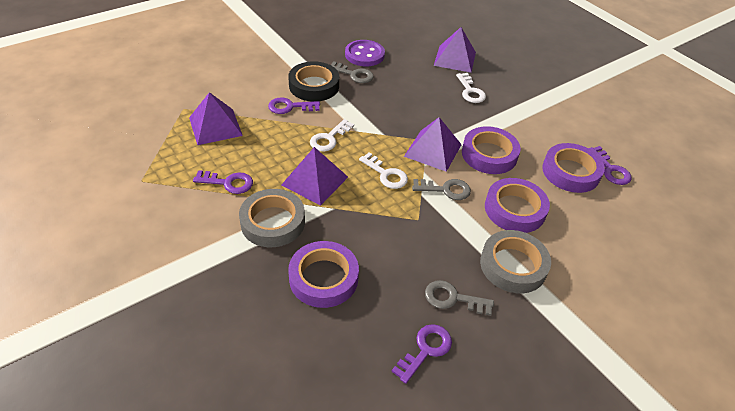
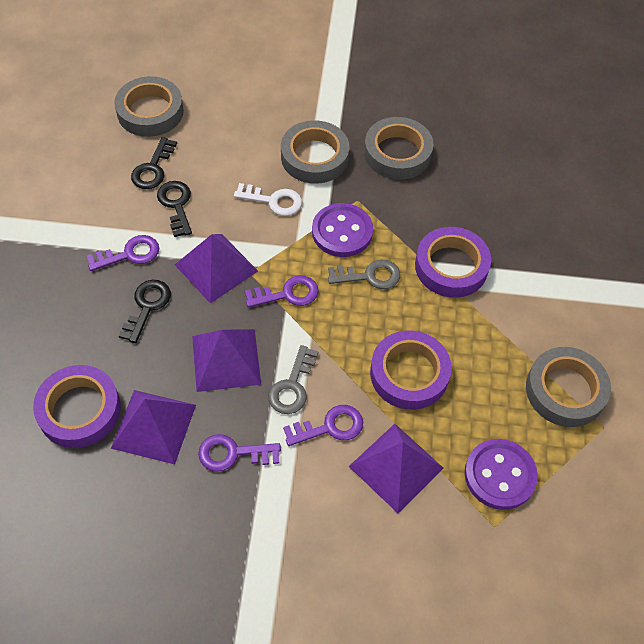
black key: none = 0 -> [119,280,171,343] [131,137,177,189] [157,181,192,237] = 3
black tape: [288,61,339,101] = 1 -> none = 0
grey key: [331,61,374,83] [412,179,471,200] [425,280,494,316] = 3 -> [268,345,318,414] [328,259,400,289] = 2
grey tape: [239,189,305,247] [480,230,551,293] = 2 -> [114,76,184,137] [281,120,349,184] [364,117,434,180] [526,347,611,427] = 4
purple button: [345,40,385,66] = 1 -> [312,203,373,257] [464,439,538,510] = 2
purple tape: [288,241,359,308] [462,126,521,174] [485,178,550,233] [542,143,605,193] = 4 -> [33,365,121,448] [370,330,452,410] [415,227,491,298] = 3
white key: [310,119,354,152] [359,152,408,189] [456,73,486,103] = 3 -> [234,183,302,216] = 1

